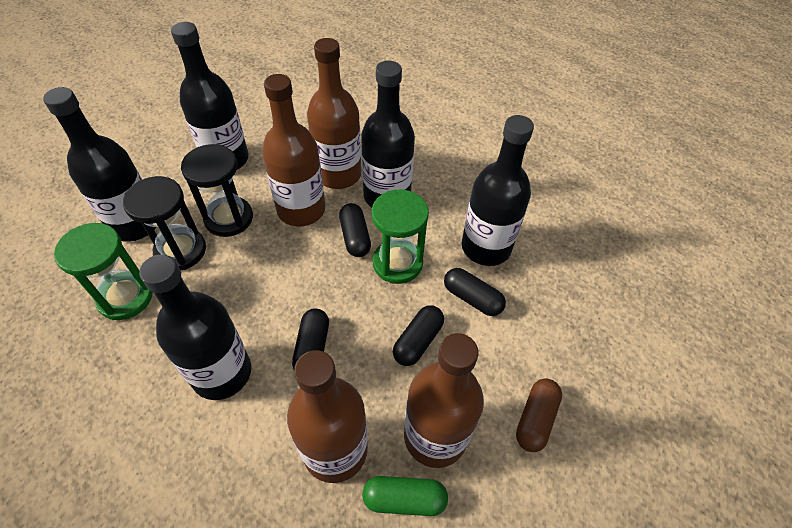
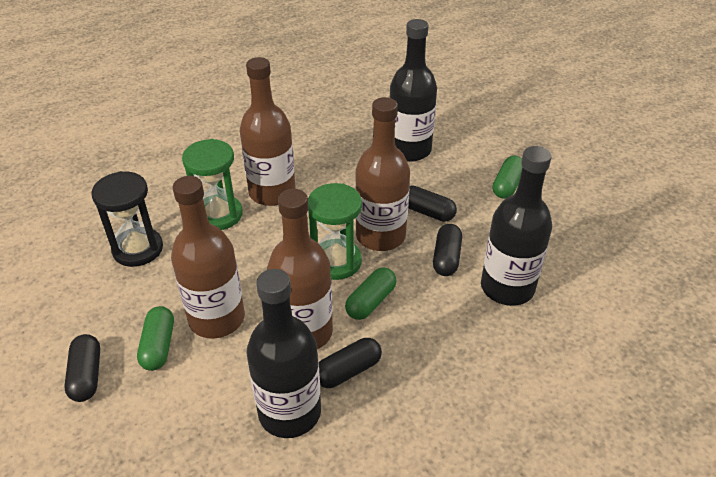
black bottle: [43,87,156,242] [139,255,251,400] [171,22,249,170] [361,61,415,207] [461,115,534,266] = 5 -> [246,269,321,438] [390,19,437,162] [481,146,552,306] = 3
black hourglass: [123,176,206,271] [181,144,253,237] = 2 -> [91,171,163,267] = 1
brown capsule: [516,378,562,452] = 1 -> none = 0
green capsule: [362,476,448,516] = 1 -> [137,306,174,371] [345,267,397,320] [493,156,522,199] = 3

